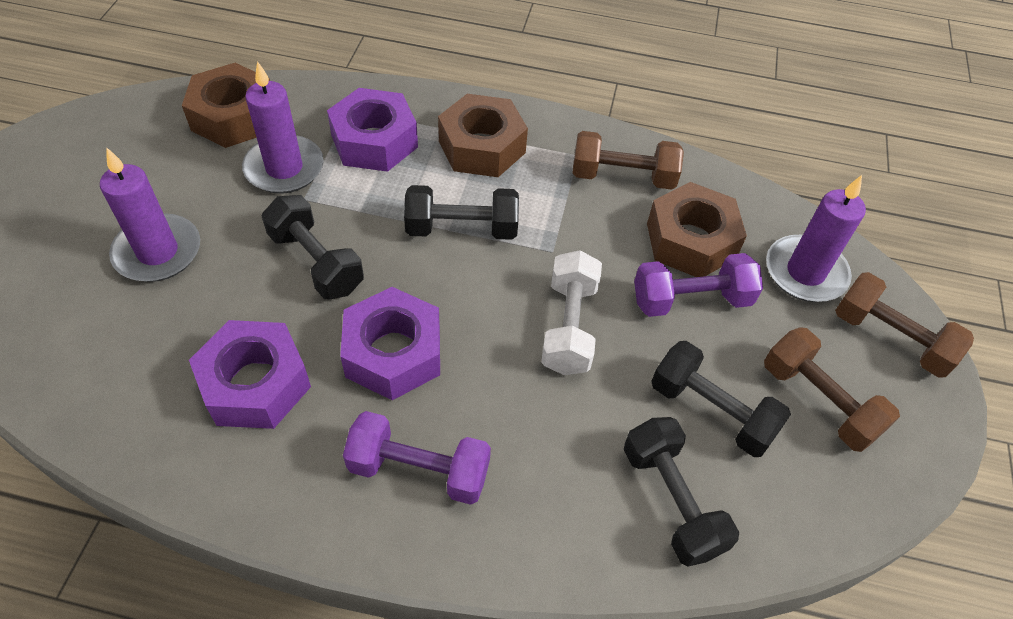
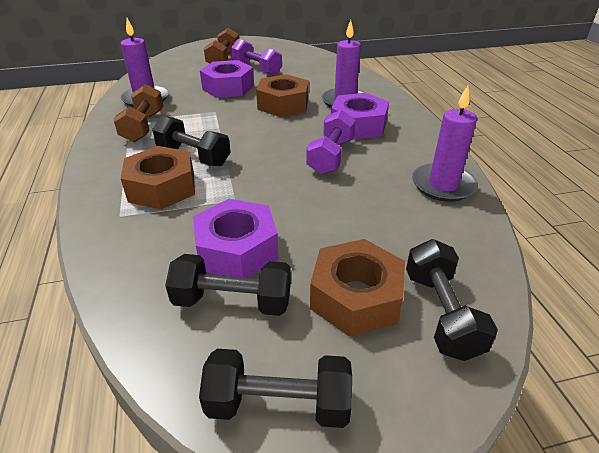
brown dumbbell: [573,131,684,190] [764,327,900,452] [835,272,974,378] = 3 -> [113,84,163,142] [204,28,239,64] = 2
white dumbbell: [541,250,602,375] = 1 -> none = 0

